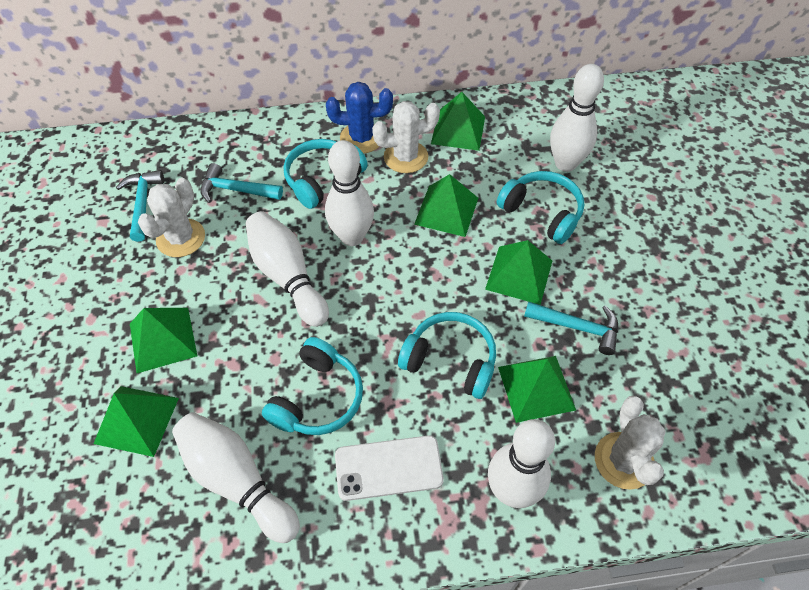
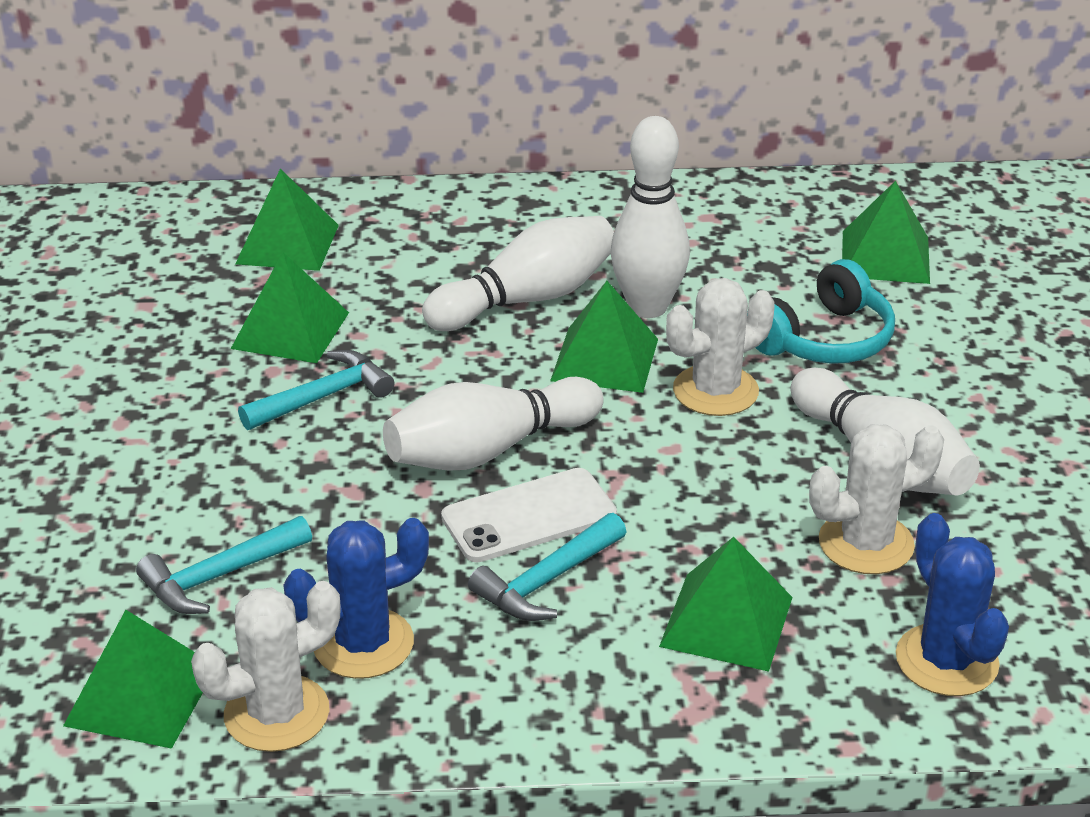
blue cactus: [326,82,393,153] = 1 -> [283,518,429,679] [896,513,1009,696] = 2
turquoise headphones: [262,337,363,435] [284,139,368,209] [398,312,496,399] [497,171,584,244] = 4 -> [747,259,895,364] = 1
white bowling pin: [172,412,300,543] [246,211,329,327] [325,140,374,246] [488,419,555,508] [550,64,604,172] = 5 -> [383,377,604,471] [422,216,614,331] [610,116,690,318] [790,368,980,495] = 4

